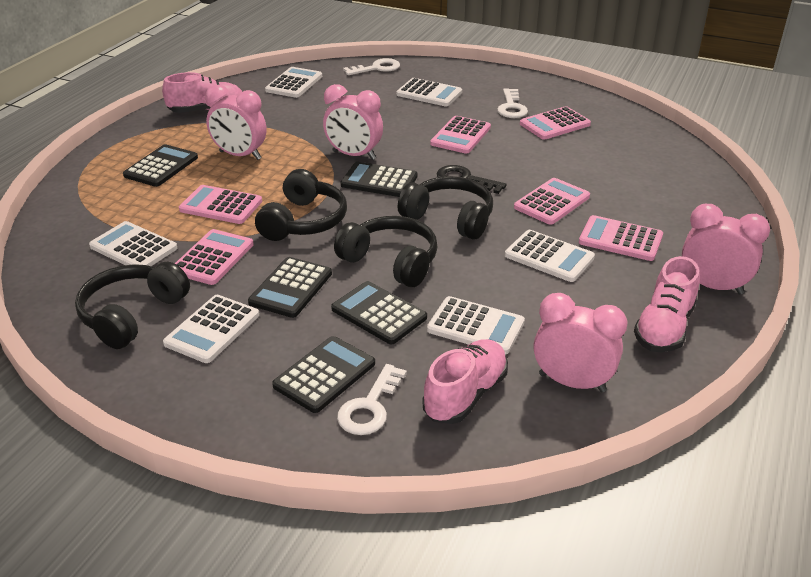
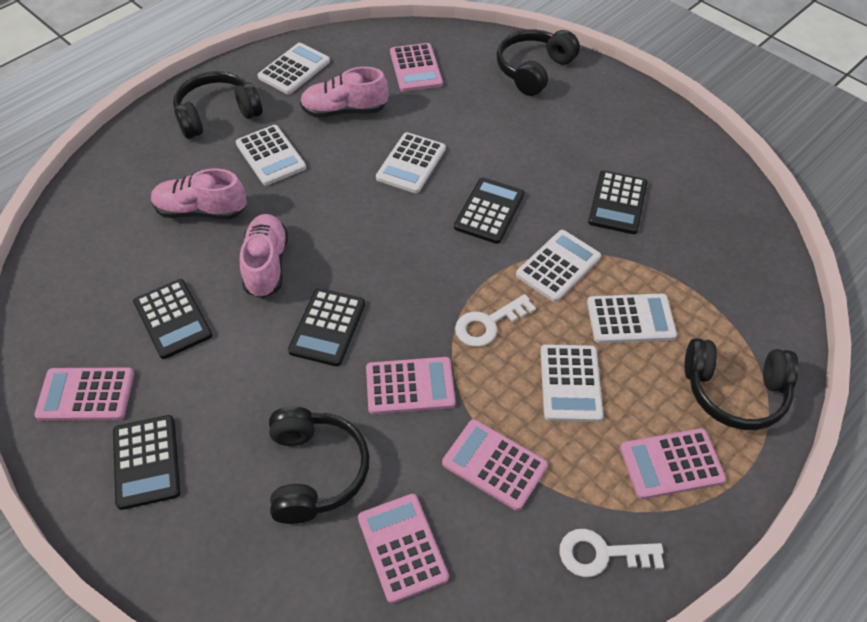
black key: [437,165,507,194] = 1 -> none = 0
pink clock: [205,85,267,160] [323,84,383,160] [534,293,627,392] [682,204,770,295] = 4 -> none = 0
white key: [337,364,407,435] [343,58,400,75] [497,88,528,118] = 3 -> [455,294,536,347] [559,529,664,577] = 2

